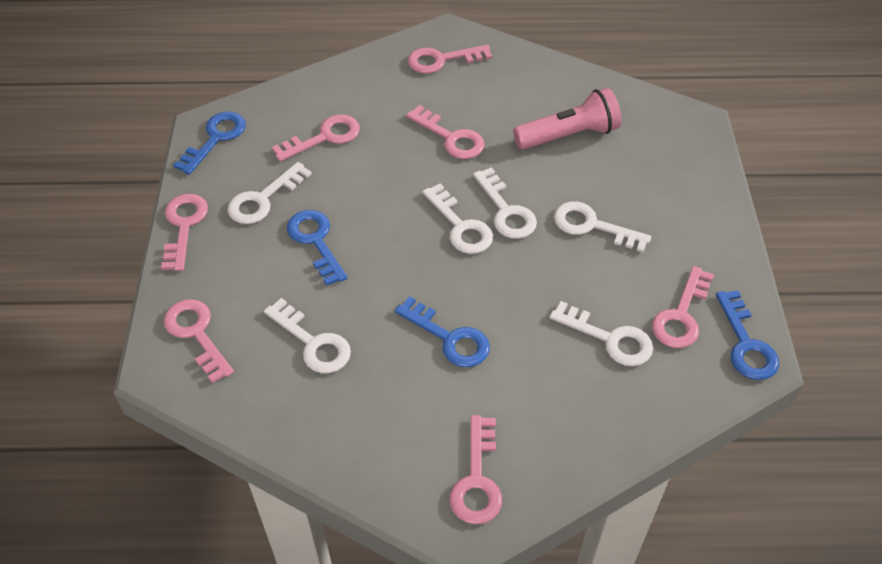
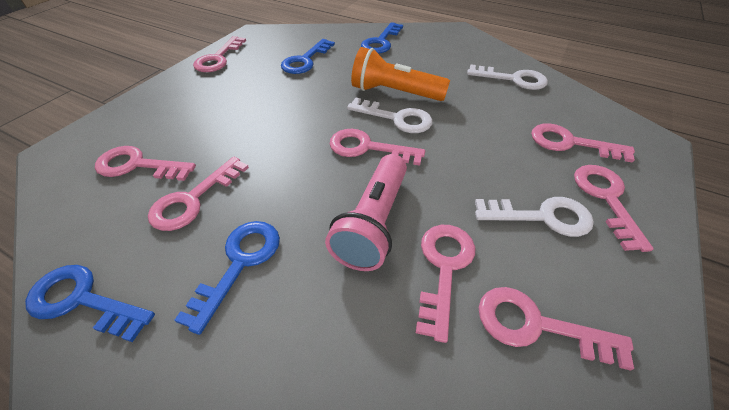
orange flashlight: none = 0 -> [351,47,450,101] = 1
pink key: [161,194,208,271] [164,299,234,383] [272,115,360,162] [406,105,485,159] [408,45,492,74] [450,415,502,524] [652,266,714,348] = 7 -> [95,146,196,181] [148,157,249,231] [193,36,246,72] [330,129,425,166] [415,225,475,343] [479,287,634,371] [531,123,635,163] [574,165,654,252] = 8
white key: [228,162,312,224] [264,298,351,373] [422,184,493,254] [473,167,537,239] [549,301,653,366] [554,201,651,253] = 6 -> [347,98,433,133] [467,64,548,90] [475,197,594,237] = 3

